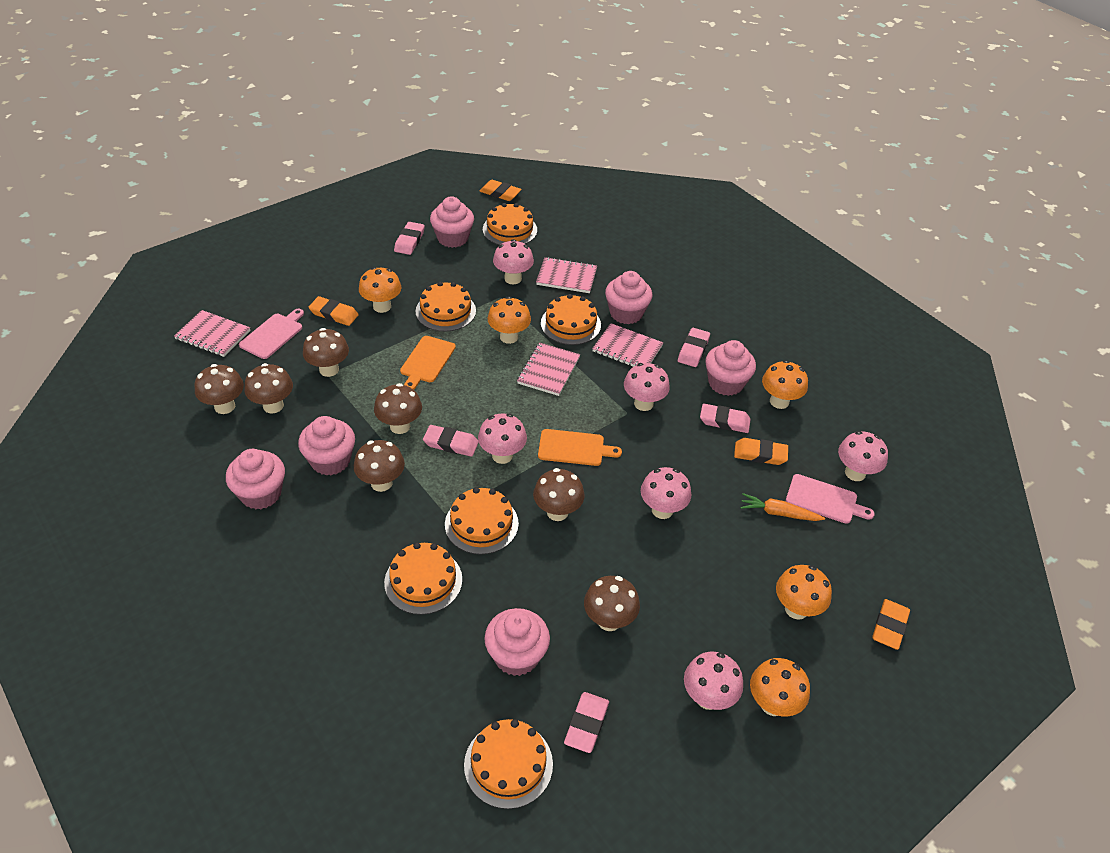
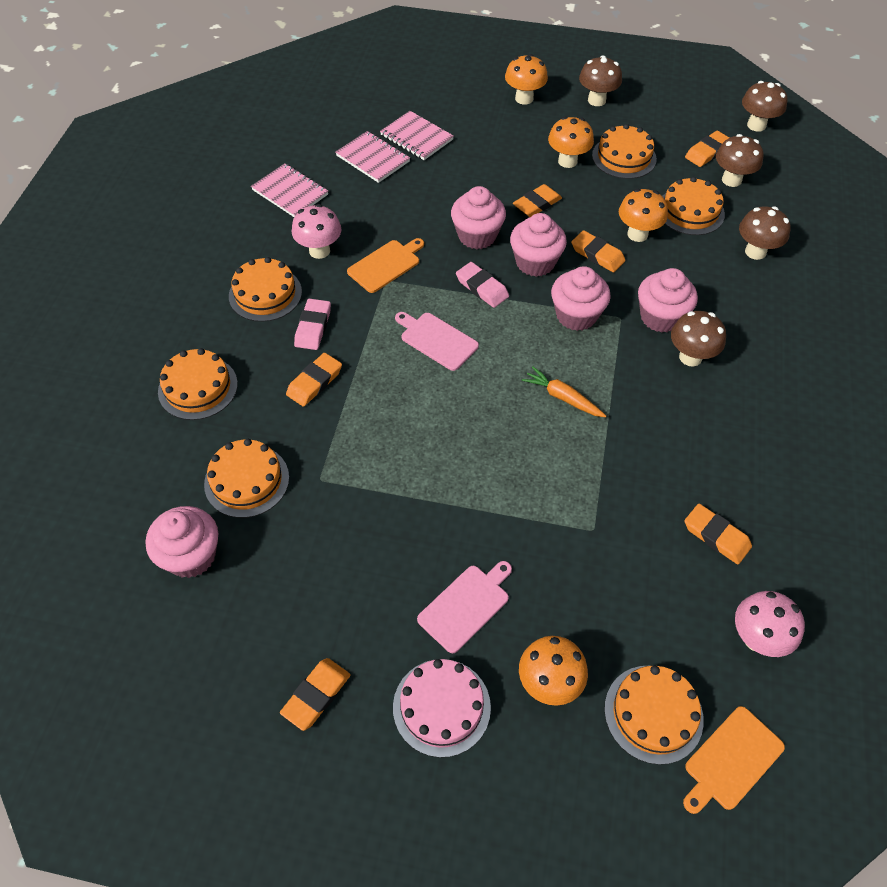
brown mushroom: [195,364,244,414] [245,363,293,414] [303,328,349,377] [354,440,405,492] [374,383,422,434] [533,468,585,521] [584,576,640,631] = 7 -> [579,56,622,106] [671,311,726,367] [716,134,764,187] [739,206,790,260] [742,81,788,132] = 5
orange eraser: [309,296,359,326] [480,180,522,201] [734,438,788,465] [872,599,910,650] = 4 -> [280,658,351,731] [286,353,342,407] [513,184,562,217] [571,230,625,272] [684,504,752,565] [685,131,729,167] = 6
orange mushroom: [359,267,401,313] [488,296,531,344] [750,658,810,716] [762,360,808,409] [776,565,832,620] = 5 -> [505,54,548,105] [519,636,588,706] [548,117,594,168] [619,189,668,242] = 4
pink cake: none = 0 -> [393,659,491,758] = 1
pink cupcake: [226,449,285,509] [298,416,355,476] [430,197,474,248] [484,608,550,676] [605,271,652,324] [705,340,756,396] = 6 -> [146,506,218,578] [451,186,506,249] [510,213,567,277] [551,266,611,331] [638,268,698,333] = 5
pink eraser: [394,222,425,255] [423,425,479,457] [564,692,609,753] [678,328,710,367] [700,403,751,433] = 5 -> [294,299,331,350] [456,262,509,308] = 2
pink mushroom: [478,413,527,464] [493,239,534,284] [624,363,670,411] [641,467,691,519] [684,652,743,710] [838,431,888,481] = 6 -> [292,204,342,259] [735,591,805,657] = 2
pink notebook: [174,310,251,357] [517,342,580,396] [536,257,597,293] [592,323,663,367] = 4 -> [251,163,328,217] [336,131,410,183] [380,111,454,160] = 3

